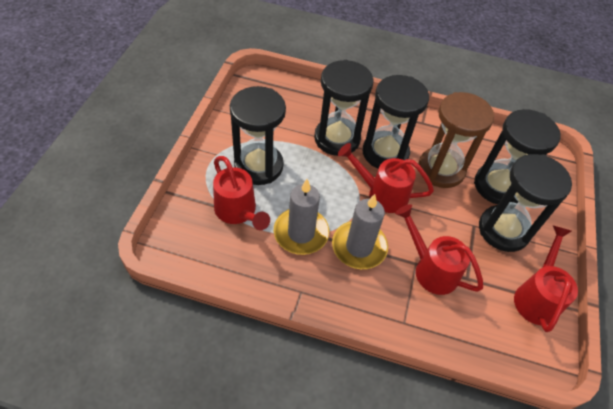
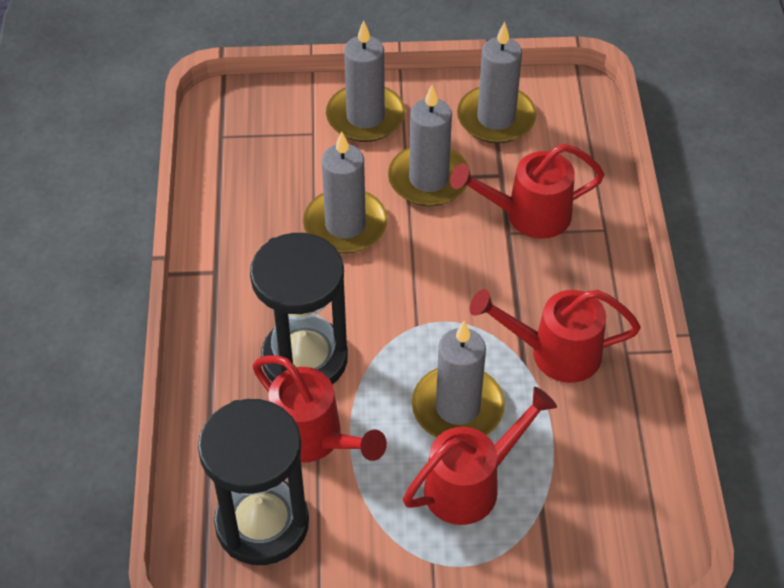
black hourglass: [230,86,286,185] [314,60,374,156] [363,75,429,169] [474,109,560,204] [479,154,572,252] = 5 -> [198,399,309,565] [250,233,348,385] = 2
brown hourglass: [418,92,495,188] = 1 -> none = 0
grey candle: [274,179,329,255] [332,194,388,269] = 2 -> [303,131,388,254] [326,20,405,142] [388,85,470,207] [412,321,505,438] [457,22,537,143] = 5

